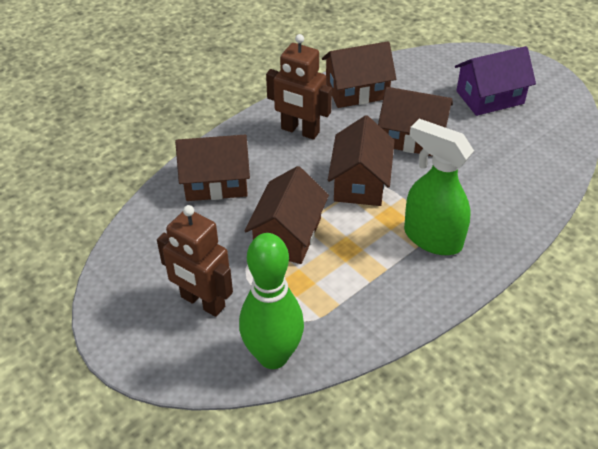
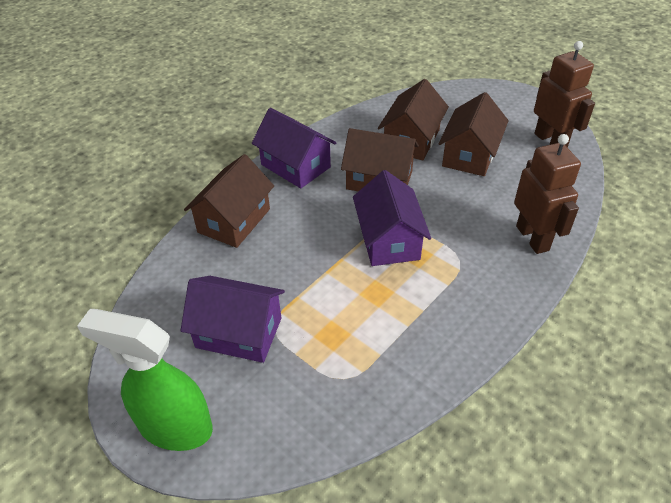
brown house: [175,135,250,201] [244,166,329,264] [322,41,396,108] [328,115,395,206] [378,87,453,156] = 5 -> [184,154,274,248] [341,128,419,191] [378,79,449,160] [439,92,509,176] = 4
green bowling pin: [239,233,304,369] = 1 -> none = 0
purple house: [455,46,536,116] = 1 -> [181,276,285,363] [252,108,336,188] [353,170,431,266] = 3

